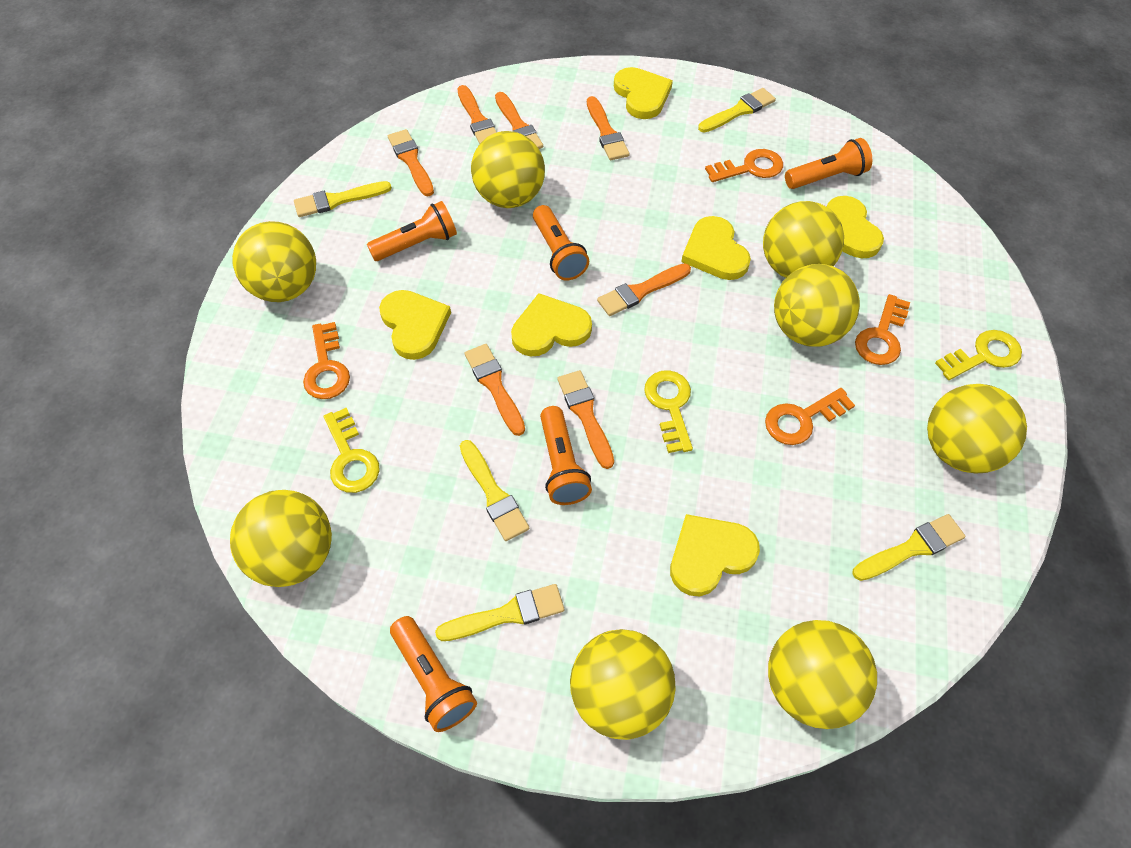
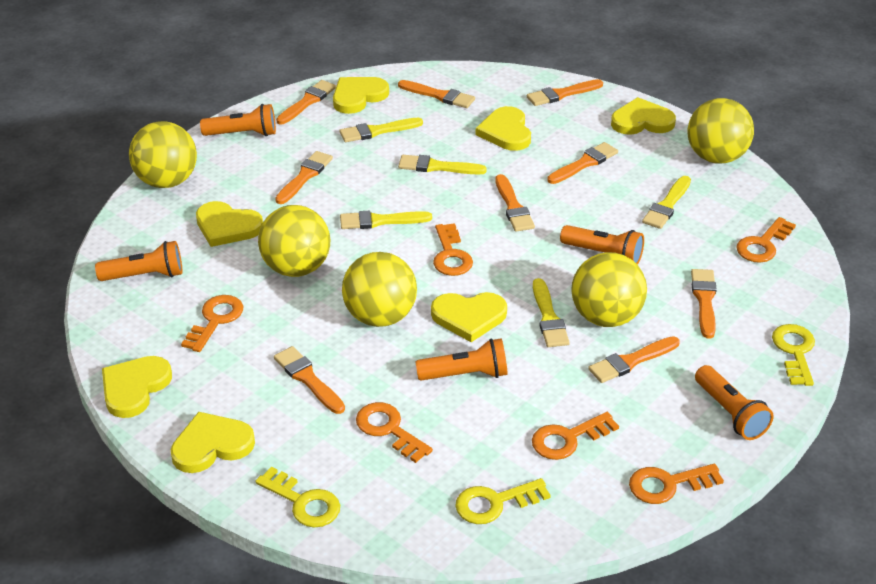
orange brush: [388,129,434,196] [457,85,497,144] [464,344,525,436] [495,92,543,149] [557,370,614,469] [587,96,629,160] [597,263,691,316] = 7 -> [274,346,345,414] [275,151,333,204] [276,80,336,124] [398,80,475,108] [495,174,535,232] [527,79,603,106] [547,142,618,184] [588,336,680,383] [691,269,717,339] = 9
orange key: [303,322,350,399] [705,149,783,182] [765,388,855,445] [855,294,910,365] = 4 -> [181,295,243,352] [356,402,433,463] [433,223,473,276] [532,412,619,460] [629,464,724,504] [736,217,796,263] = 6
yellow ball: [230,490,332,587] [232,221,316,302] [471,131,545,208] [570,629,675,740] [763,201,844,278] [768,620,877,729] [774,264,860,347] [927,384,1027,474] = 8 -> [129,121,197,188] [258,205,330,277] [342,252,417,327] [571,252,647,327] [687,98,754,163] = 5
yellow heart: [379,290,451,360] [511,293,592,356] [614,67,673,119] [670,514,760,596] [681,216,751,280] [827,196,884,258] = 6 -> [102,356,172,418] [171,412,255,473] [196,201,263,247] [333,77,389,114] [431,292,507,342] [476,106,531,151] [611,97,676,135] = 7

